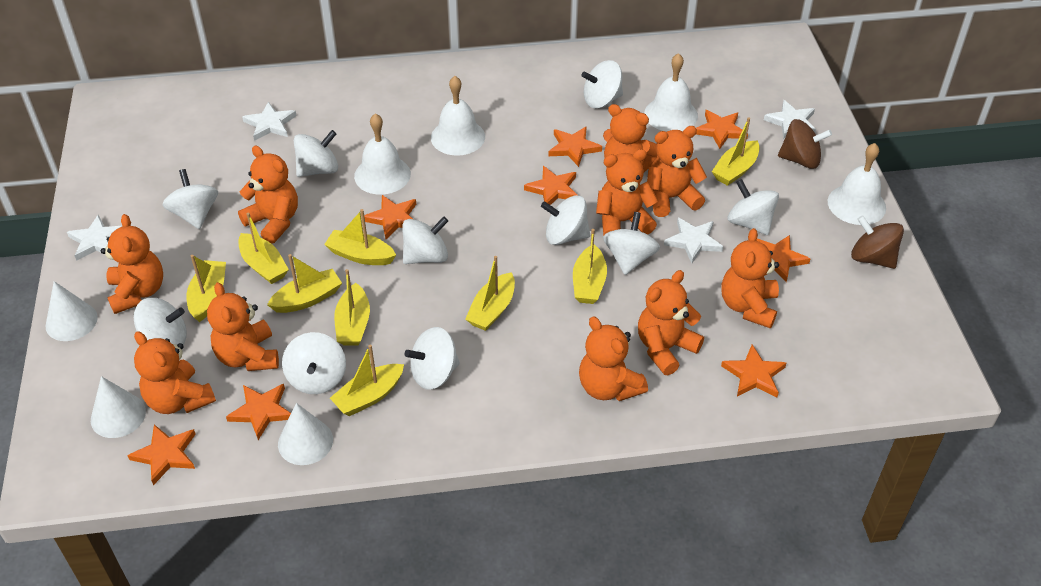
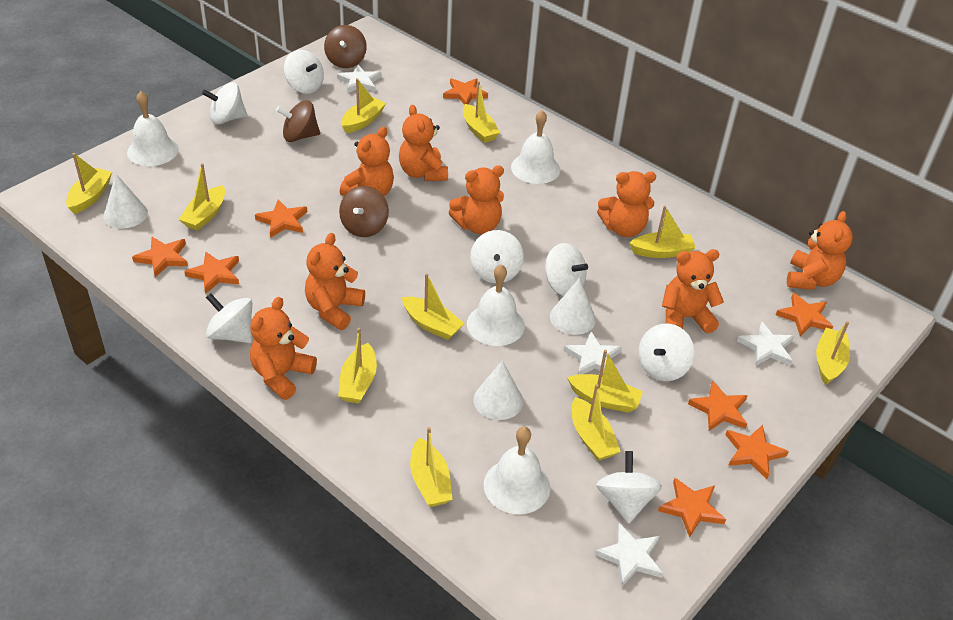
brown spinning top: [778,119,832,169] [851,215,904,269] = 2 -> [276,100,320,142] [324,25,367,68] [339,186,389,237] = 3
orange teddy bear: [101,214,163,314] [134,331,216,414] [207,282,279,371] [238,146,298,244] [579,316,648,401] [596,149,658,236] [603,104,658,172] [638,270,704,375] [647,126,707,217] [721,228,779,328] = 10 -> [250,297,317,400] [305,233,365,330] [340,126,394,196] [399,105,448,181] [449,166,504,234] [597,171,656,237] [662,249,724,333] [787,211,853,290] = 8
white spinning top: [134,298,187,345] [162,169,218,229] [282,332,346,394] [294,130,338,177] [402,217,448,264] [405,327,460,390] [541,195,590,245] [581,60,623,108] [603,212,660,275] [728,179,779,235] = 10 -> [202,82,247,125] [206,293,252,343] [284,50,324,94] [470,230,524,283] [545,243,588,296] [596,451,662,524] [638,323,694,381] = 7
yellow boat: [186,255,226,322] [238,213,289,284] [267,254,342,313] [324,209,396,265] [330,344,404,416] [334,269,370,346] [465,256,515,331] [573,229,607,304] [712,117,760,186] = 9 -> [66,153,112,214] [178,163,225,231] [338,328,377,404] [341,78,386,133] [402,273,465,340] [410,427,453,507] [463,81,500,143] [567,350,643,413] [572,384,621,461] [629,205,696,258] [816,321,850,385] = 11

